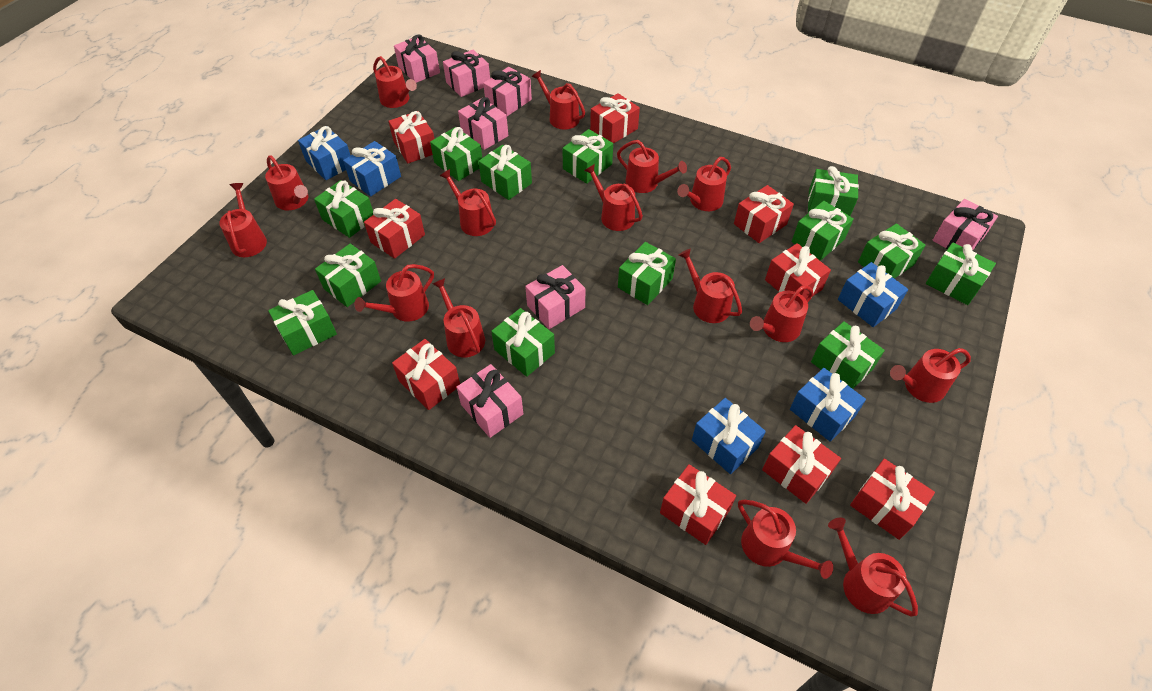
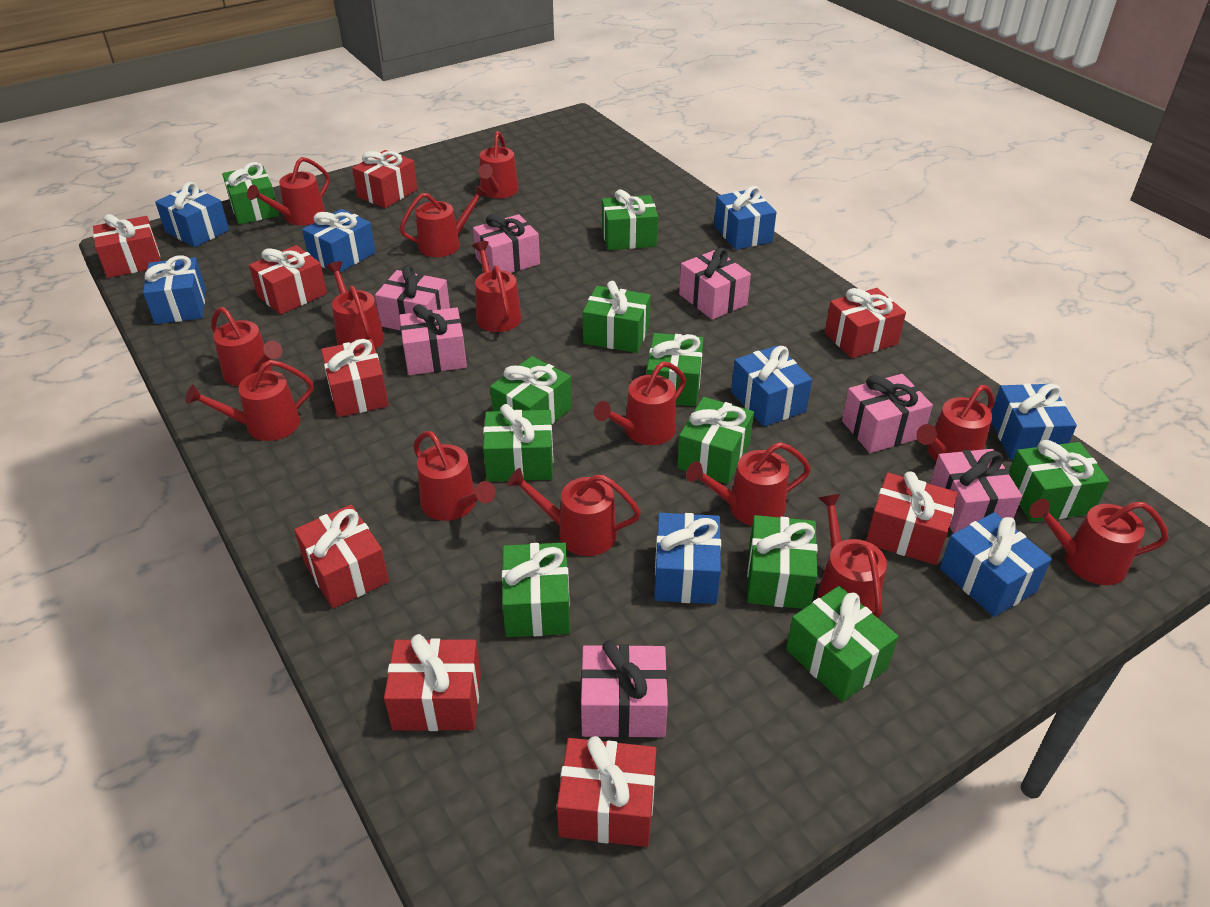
blue gift: [298,126,351,180] [343,141,401,196] [692,398,766,474] [790,368,866,442] [838,262,908,327] = 5 -> [143,255,206,324] [155,182,229,247] [302,209,376,273] [654,513,721,604] [714,186,776,250] [731,345,812,427] [940,512,1052,617] [991,384,1077,460] = 8
green gift: [268,290,337,356] [314,180,373,238] [315,244,381,307] [430,127,482,181] [478,145,532,200] [491,308,555,377] [562,129,613,184] [618,242,676,305] [792,201,854,261] [808,166,859,216] [811,321,885,389] [858,223,926,279] [926,242,996,305] = 13 -> [222,162,279,224] [483,404,553,482] [490,356,572,425] [502,543,570,637] [583,281,651,353] [602,189,658,250] [647,333,704,406] [677,397,754,484] [747,515,818,609] [786,586,898,702] [1009,440,1109,522] = 11
red watering can: [219,183,267,257] [265,155,308,210] [355,264,434,322] [373,56,417,108] [433,278,485,357] [440,169,496,236] [532,70,585,130] [584,164,643,231] [617,140,687,193] [677,157,731,211] [679,249,742,323] [738,500,833,579] [750,285,813,342] [828,518,918,617] [890,348,971,403] = 15 -> [186,360,313,441] [211,307,282,386] [247,157,330,225] [326,261,384,349] [400,184,488,257] [413,431,496,521] [472,241,522,332] [478,131,519,199] [507,468,641,556] [594,362,686,445] [686,442,811,526] [817,494,887,619] [916,385,994,462] [1029,499,1169,585] = 14

